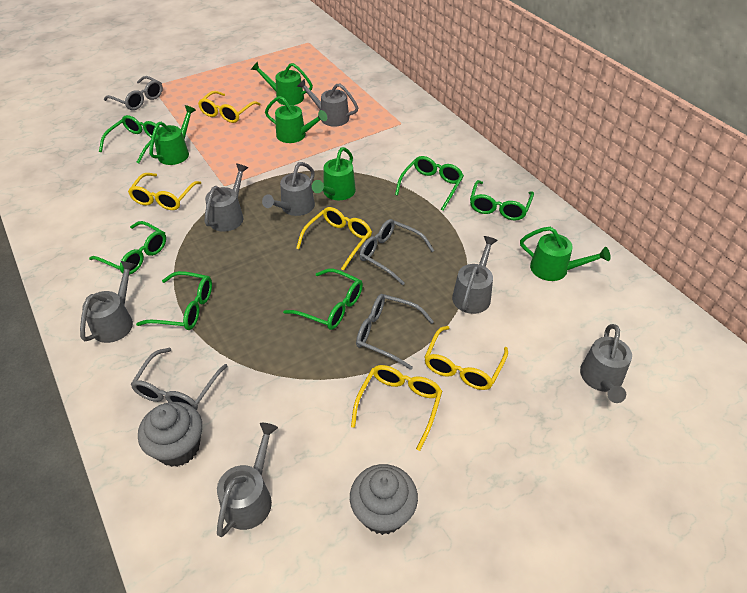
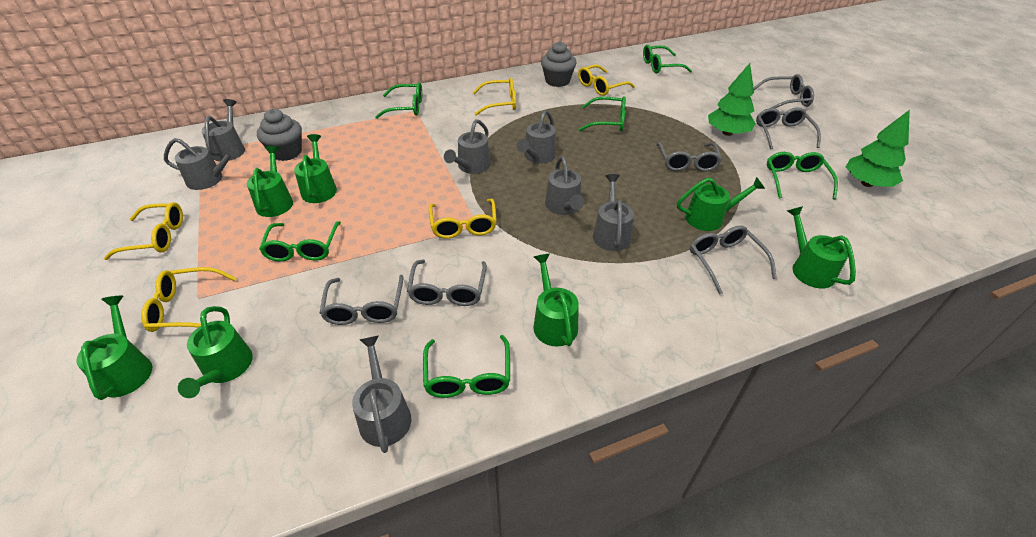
green tree: none = 0 -> [708,63,756,136] [846,110,910,187] = 2
green watering can: [149,105,196,165] [251,61,313,105] [265,96,327,143] [312,147,356,200] [520,227,611,281] = 5 -> [76,296,152,400] [178,306,253,398] [247,146,293,217] [294,134,337,203] [533,254,579,346] [677,177,765,231] [787,206,856,288] = 7
grey glasses: [104,76,163,110] [131,348,227,410] [356,294,434,370] [359,219,434,285] = 4 -> [320,275,404,325] [407,259,487,306] [657,142,722,172] [690,225,777,295] [754,74,814,109] [756,107,821,149] = 6

